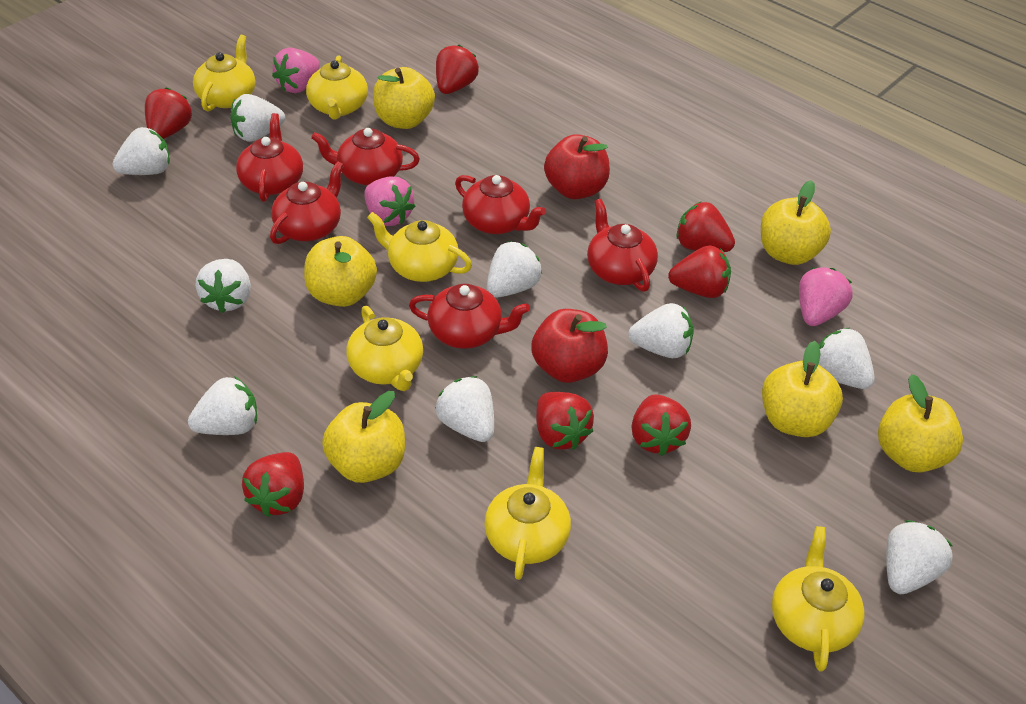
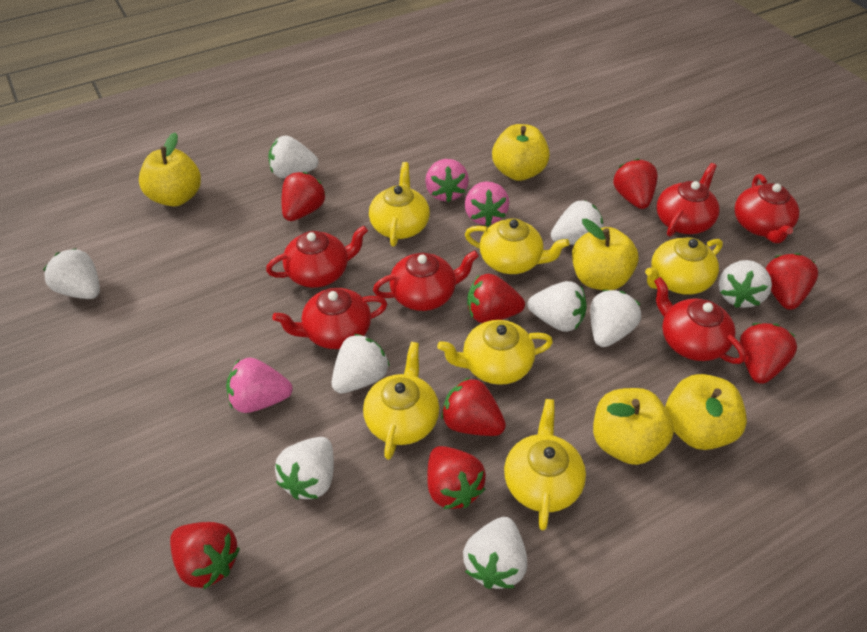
red apple: [531,309,608,383] [544,134,610,199] = 2 -> none = 0
red strawberry: [145,87,192,139] [242,452,304,517] [436,45,479,94] [536,392,594,450] [631,395,691,456] [668,246,731,298] [676,202,735,252] = 7 -> [170,522,240,590] [282,172,326,221] [427,446,486,509] [441,377,506,436] [467,273,525,323] [613,159,658,209] [740,323,797,384] [765,253,818,310] = 8
yellow apple: [304,236,377,307] [322,391,405,483] [373,67,435,129] [761,180,831,265] [762,341,843,437] [878,374,963,472] = 6 -> [139,133,201,206] [492,124,550,181] [572,219,639,290] [593,388,674,465] [665,374,747,450] = 5

